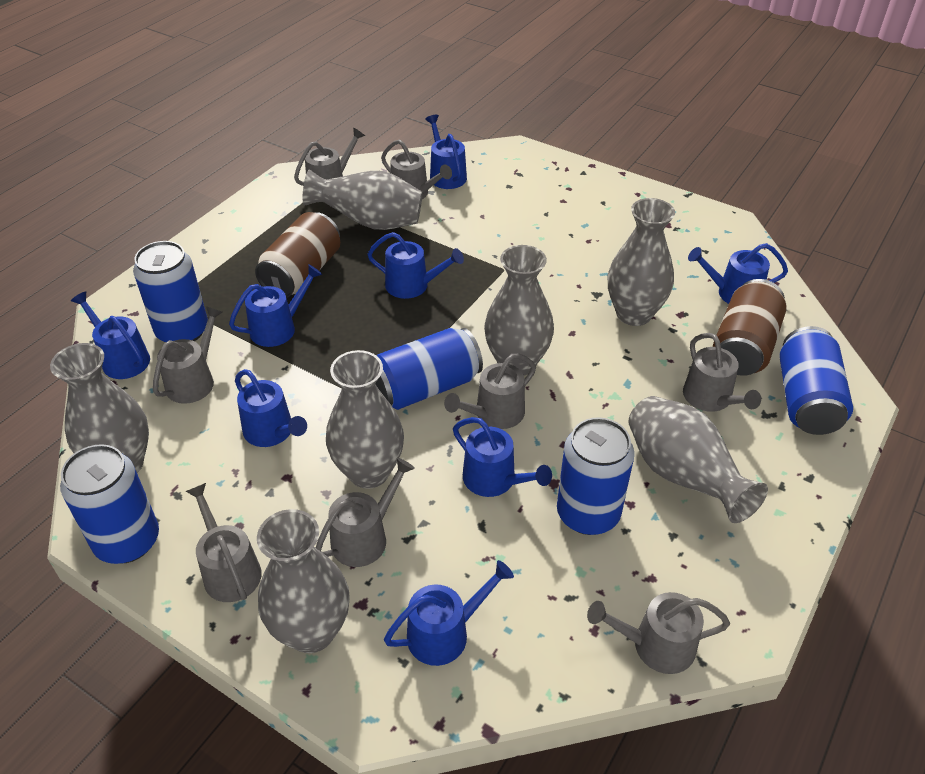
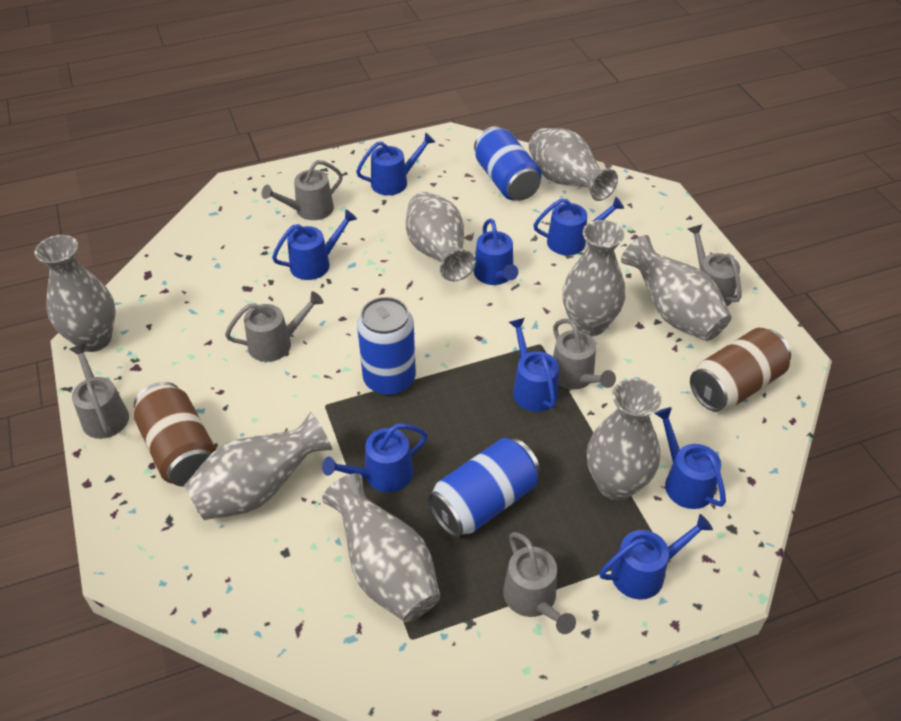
blue can: [60,444,159,564] [133,241,208,342] [375,328,483,410] [557,417,634,535] [779,326,853,435] = 5 -> [357,297,416,396] [427,438,540,537] [474,126,542,201] = 3
grey vase: [50,343,149,473] [257,509,350,653] [303,169,422,230] [326,350,404,489] [484,245,554,375] [608,198,675,326] [628,396,768,523] = 7 -> [34,235,116,352] [184,412,332,520] [322,473,440,622] [406,192,476,281] [529,128,618,201] [562,220,625,337] [587,379,661,500] [621,235,732,341] = 8
grey watering can: [153,306,222,404] [186,483,262,602] [294,127,365,186] [316,458,415,567] [381,139,452,199] [444,354,536,429] [587,592,730,674] [683,333,761,412] = 8 -> [69,344,129,439] [225,291,323,362] [262,160,343,220] [503,532,576,634] [553,319,616,389] [688,224,742,306] = 6

